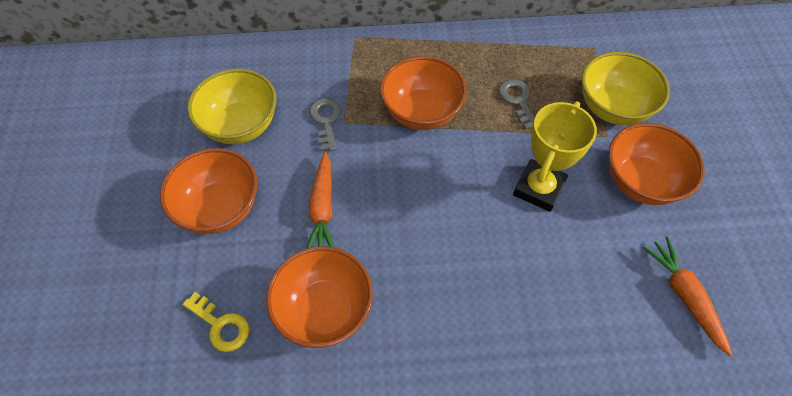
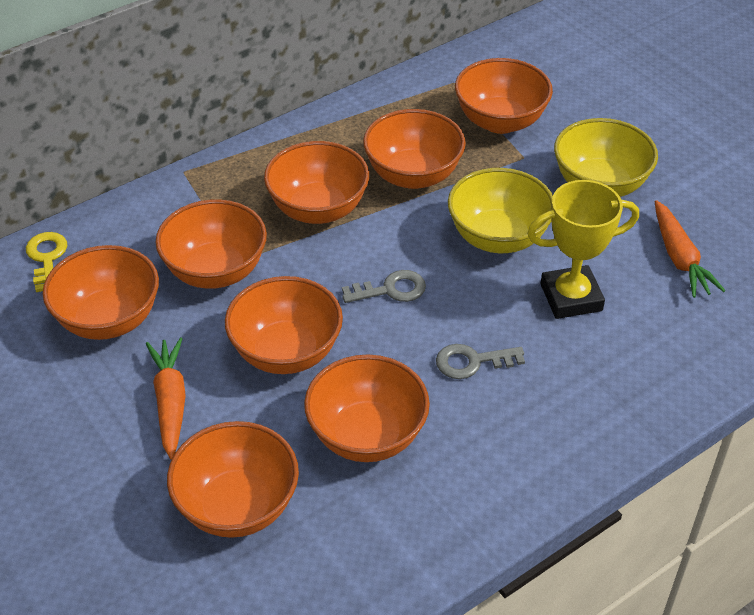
orange bowl: [160,148,258,234] [266,246,373,348] [380,56,467,130] [609,123,705,205] = 4 -> [43,245,159,340] [155,199,267,289] [167,421,299,538] [225,276,343,374] [264,141,369,224] [304,354,430,462] [363,109,466,189] [455,58,553,134] = 8

